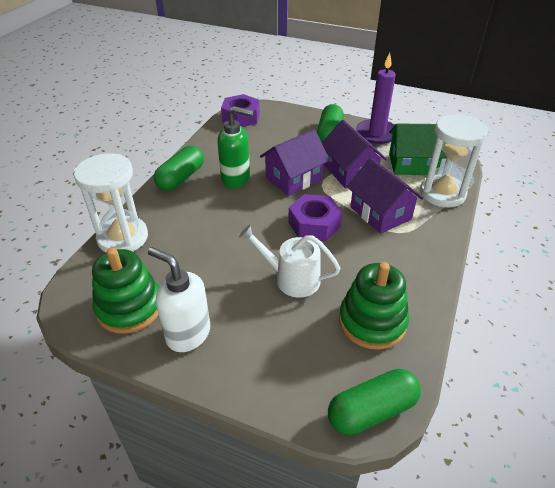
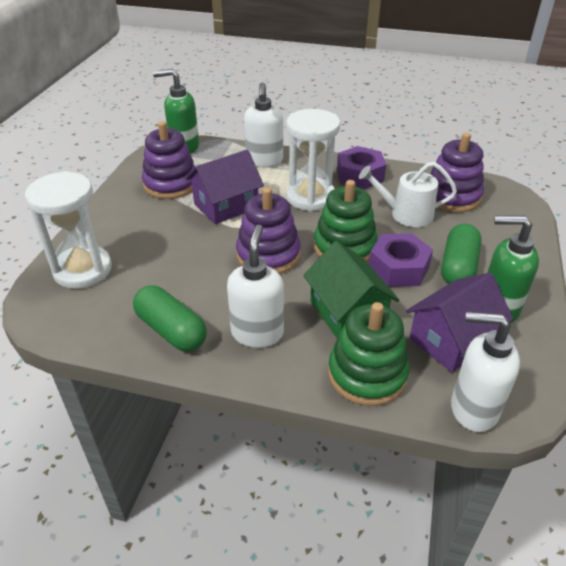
green capsule: [154,146,204,191] [317,104,344,142] [328,369,421,435] = 3 -> [133,285,207,352] [441,224,481,284] = 2
green soap dispenser: [217,106,254,188] = 1 -> [153,69,199,154] [487,215,539,323] = 2
purple candle: [356,53,396,144] = 1 -> none = 0
purple house: [260,130,330,196] [322,120,387,188] [347,158,423,234] = 3 -> [186,149,264,224] [406,273,513,372] = 2
purple stacking toy: none = 0 -> [142,121,195,199] [236,187,301,274] [431,133,484,212] = 3
white soap dispenser: [148,247,210,352] = 1 -> [227,225,284,348] [244,82,283,167] [451,312,520,432] = 3

